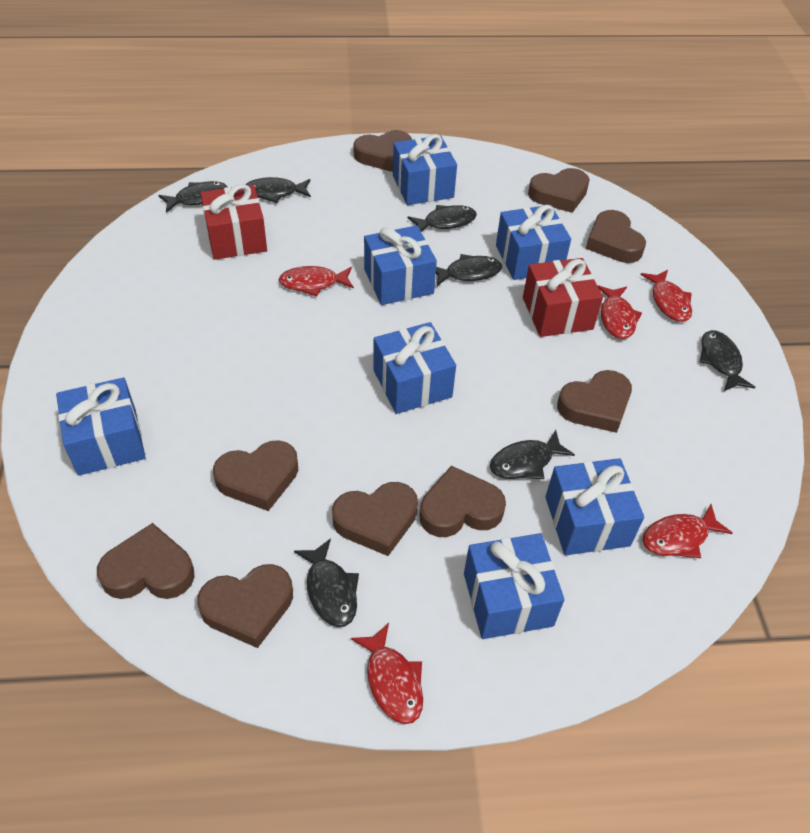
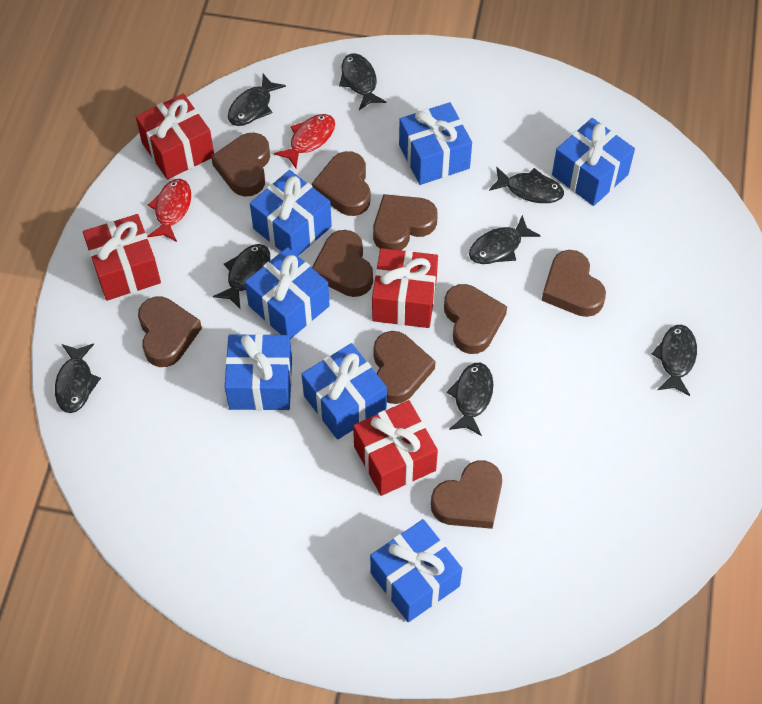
black fish: [158,181,228,213] [245,177,311,203] [294,538,359,627] [408,205,477,232] [436,254,502,286] [490,430,575,479] [700,330,755,391] = 7 -> [55,343,101,413] [213,244,270,309] [228,74,286,126] [339,53,386,110] [447,363,493,436] [469,215,540,264] [489,167,564,203] [652,325,697,396] = 8
red fish: [279,266,354,297] [351,623,423,724] [598,285,642,339] [640,270,692,322] [643,504,733,558] = 5 -> [147,179,191,242] [274,114,335,168] = 2
red gift: [200,184,267,260] [523,258,603,337] = 2 -> [83,214,161,301] [136,94,214,180] [353,400,438,496] [372,248,438,328] = 4

